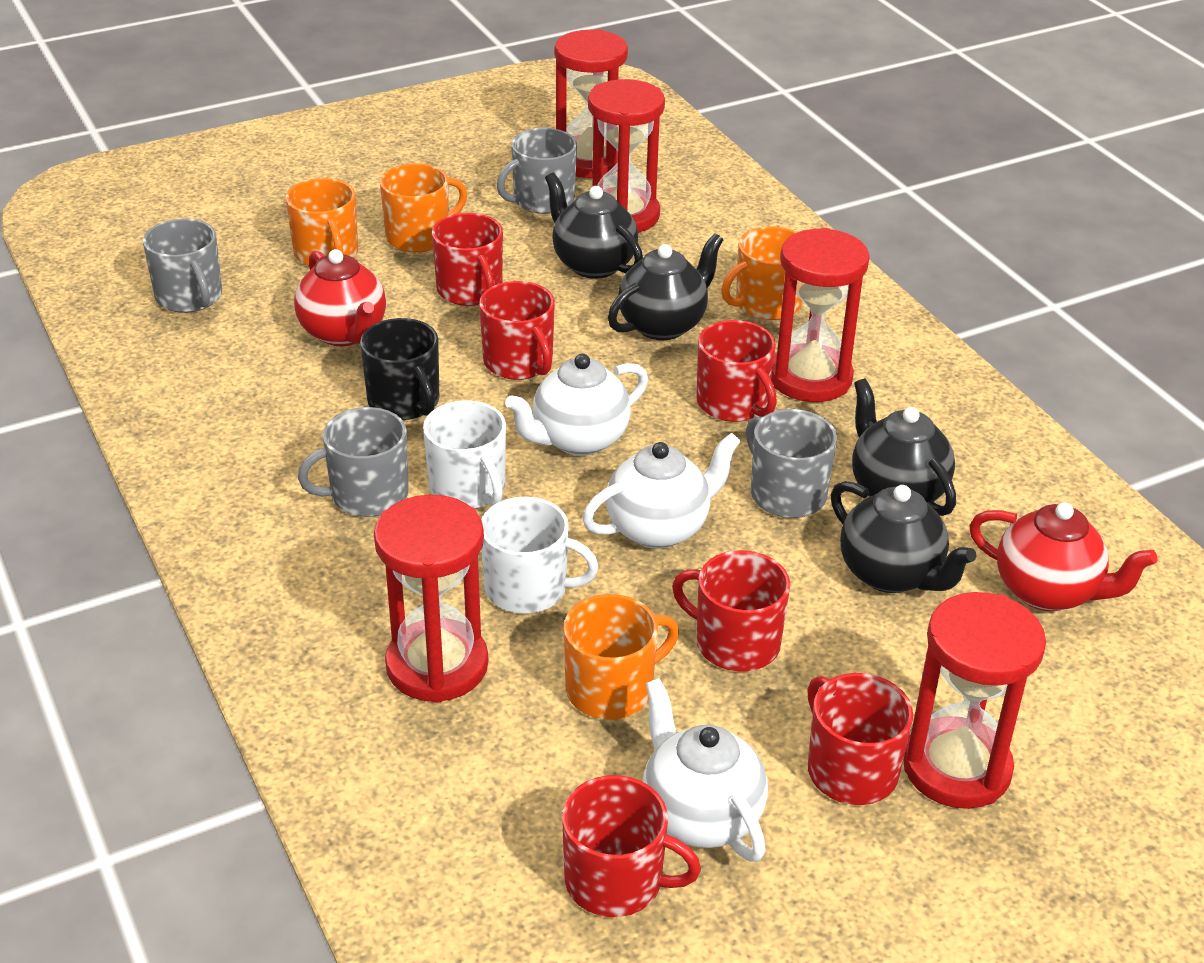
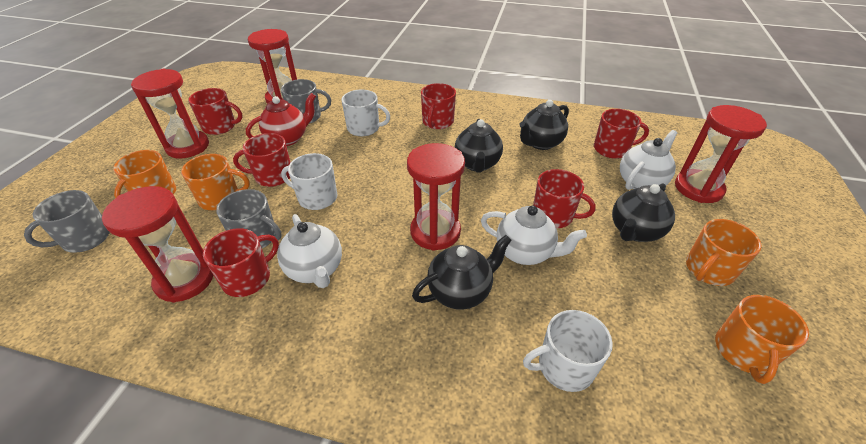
black mug: [360,318,439,420] = 1 -> none = 0
grey mug: [143,219,222,313] [298,407,409,517] [497,128,577,214] [746,409,837,518] = 4 -> [24,190,110,253] [216,189,282,248] [281,79,331,124] = 3
red teapot: [294,249,386,346] [969,502,1158,611] = 2 -> [246,93,316,146] = 1
white mug: [423,400,506,509] [481,496,598,614] = 2 -> [281,153,338,210] [341,89,390,136] [523,310,613,392] = 3

